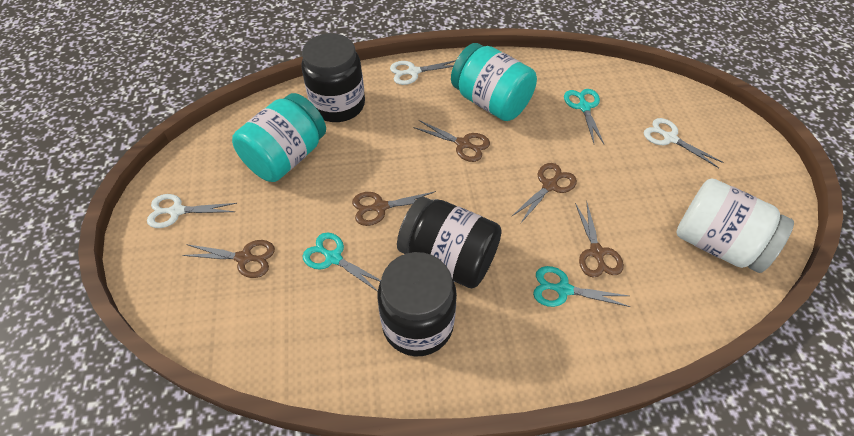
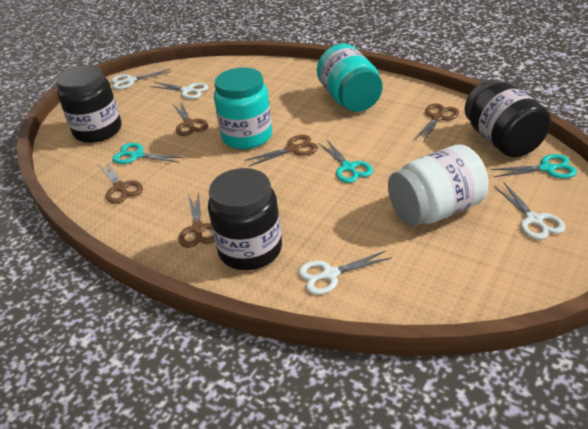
white scissors: [147,194,237,228] [390,60,456,85] [644,118,724,168] = 3 -> [111,69,170,90] [149,82,208,99] [298,251,392,295] [494,183,566,240] = 4

